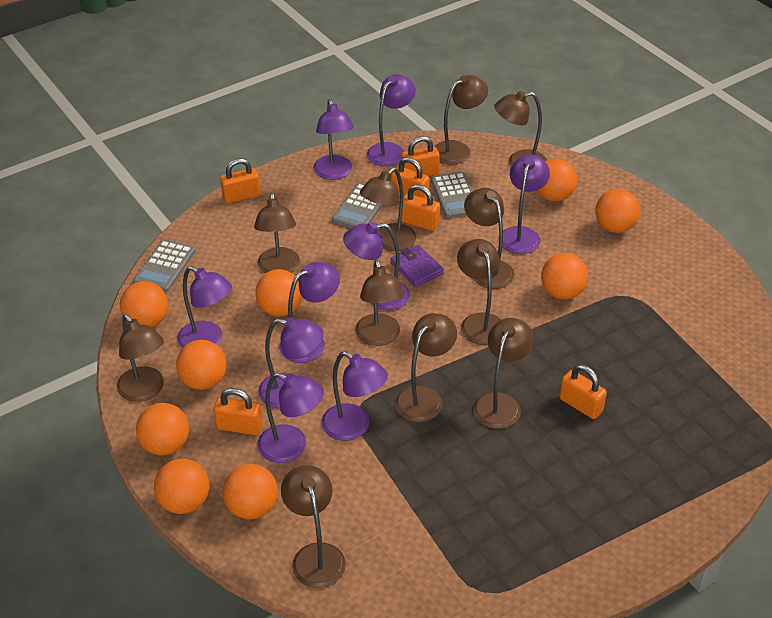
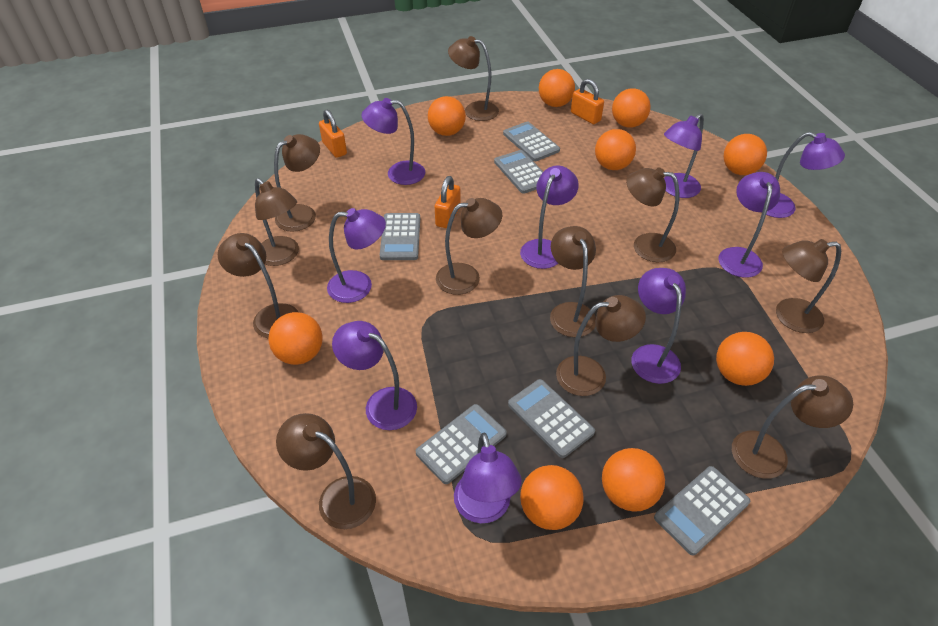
grey calculator: [133,239,196,292] [332,183,382,228] [431,172,473,218] = 3 -> [380,213,420,260] [416,404,507,484] [494,150,543,194] [503,121,560,161] [508,379,595,458] [654,466,750,556] = 6
orange padlock: [214,388,263,435] [220,158,261,204] [391,157,430,199] [401,184,440,231] [402,136,440,176] [560,365,607,419] = 6 -> [319,110,347,158] [435,176,461,228] [571,79,604,124] = 3
purple wallet: [391,245,444,287] = 1 -> none = 0

